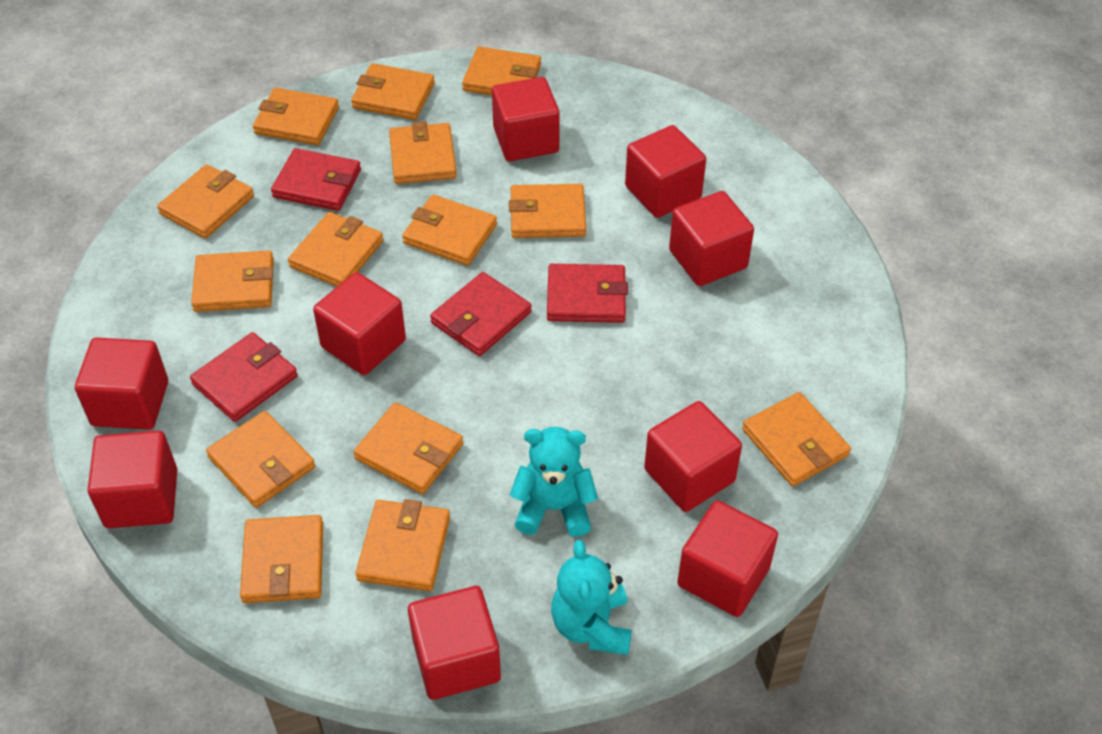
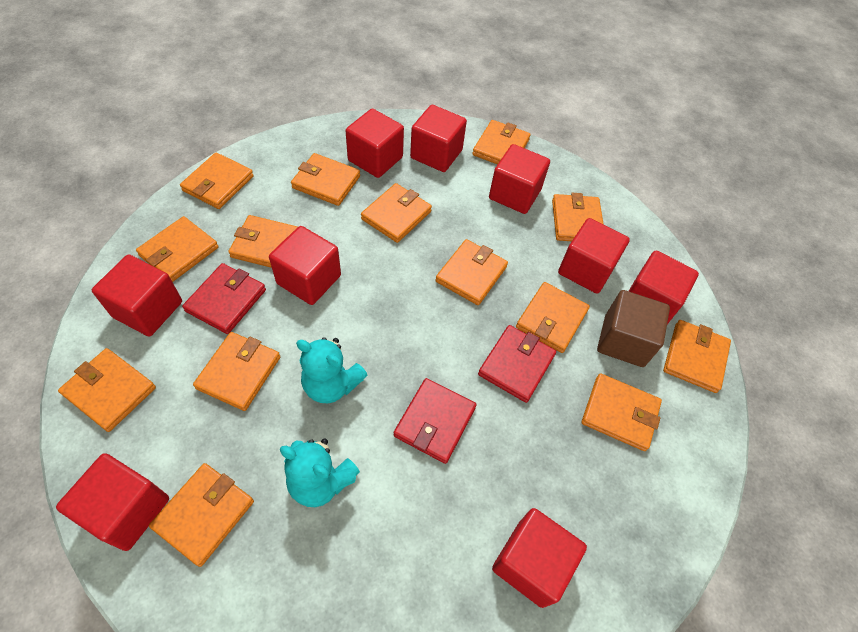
brown cube: none = 0 -> [597,290,670,367] = 1
red wallet: [190,332,298,422] [271,148,361,211] [430,272,532,356] [547,264,628,323] = 4 -> [182,263,266,334] [394,378,477,464] [478,325,556,403] = 3

